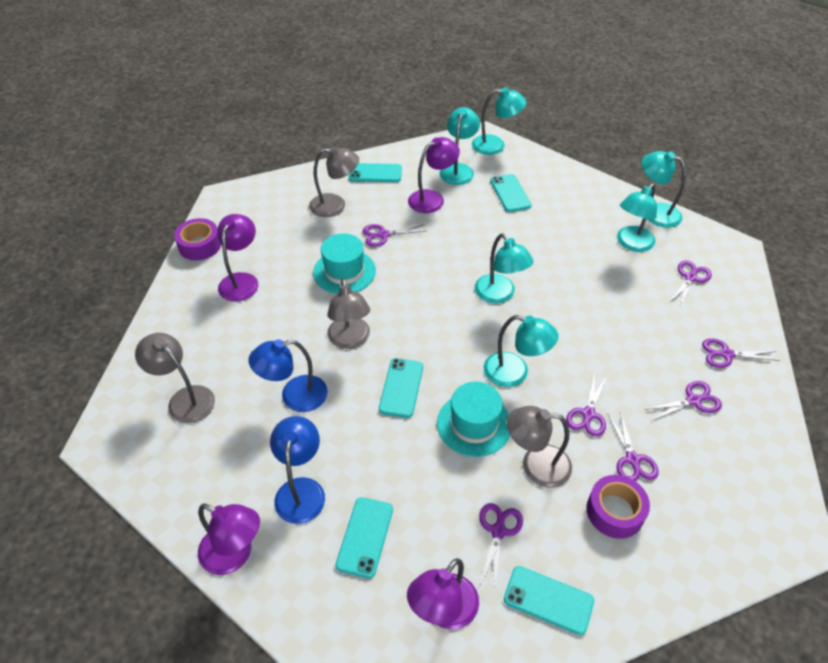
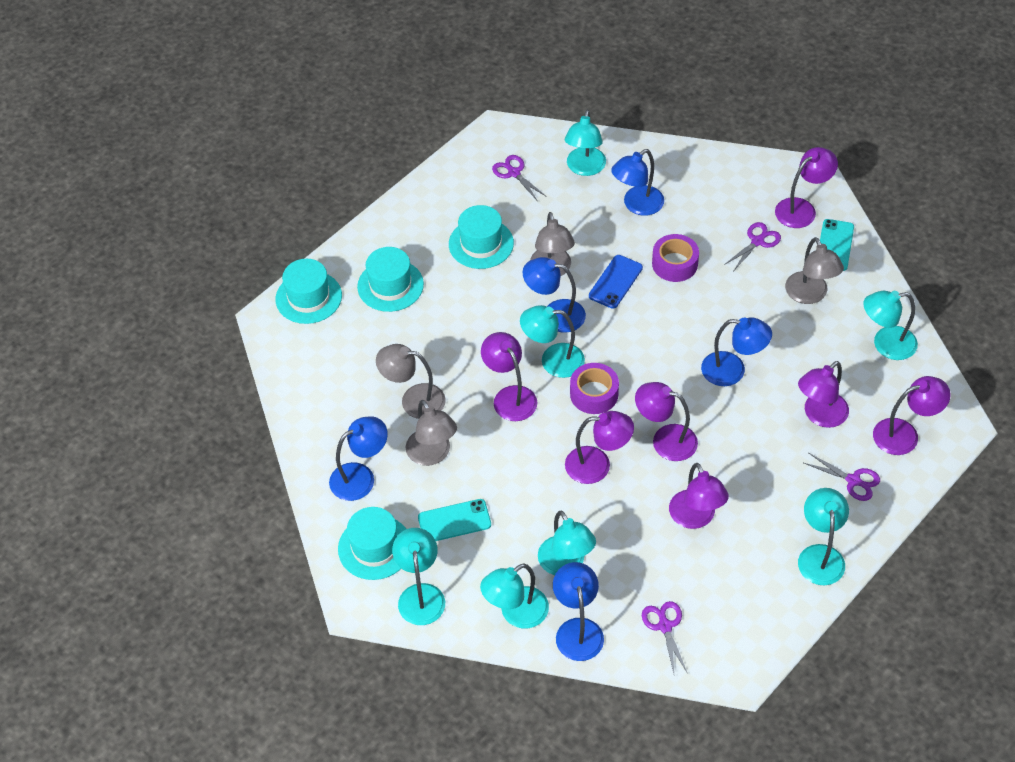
blue lamp: [248,339,328,412] [270,416,325,524] = 2 -> [329,416,388,501] [522,257,586,333] [553,562,604,661] [611,149,664,216] [701,317,772,386] = 5
blue phone: none = 0 -> [589,255,643,309] = 1
purple lamp: [198,504,260,575] [217,214,259,302] [407,558,479,629] [408,137,460,213] = 4 -> [481,332,537,421] [565,411,634,484] [635,382,698,461] [669,463,729,529] [775,147,838,228] [798,361,849,428] [873,376,951,455] = 7
purple scissors: [363,224,425,247] [479,503,523,590] [566,372,607,437] [608,411,659,481] [645,381,722,420] [669,260,712,308] [702,338,780,368] = 7 -> [492,155,547,200] [642,601,688,674] [724,222,781,270] [804,453,880,501] = 4
turquoise hat: [313,233,376,294] [437,382,510,457] = 2 -> [276,259,342,324] [338,507,406,580] [357,247,424,312] [449,205,514,269] = 4
turquoise lamp: [439,107,480,185] [472,87,527,155] [475,233,534,303] [484,315,558,387] [617,183,657,252] [642,151,686,228] = 6 -> [392,528,445,625] [480,563,549,628] [520,305,585,378] [538,511,596,575] [565,109,606,176] [798,488,849,585] [863,291,918,360] = 7
turquoise phone: [336,497,393,579] [349,163,402,182] [379,358,423,418] [490,174,532,212] [504,566,594,635] = 5 -> [418,499,491,541] [820,219,854,271] = 2

